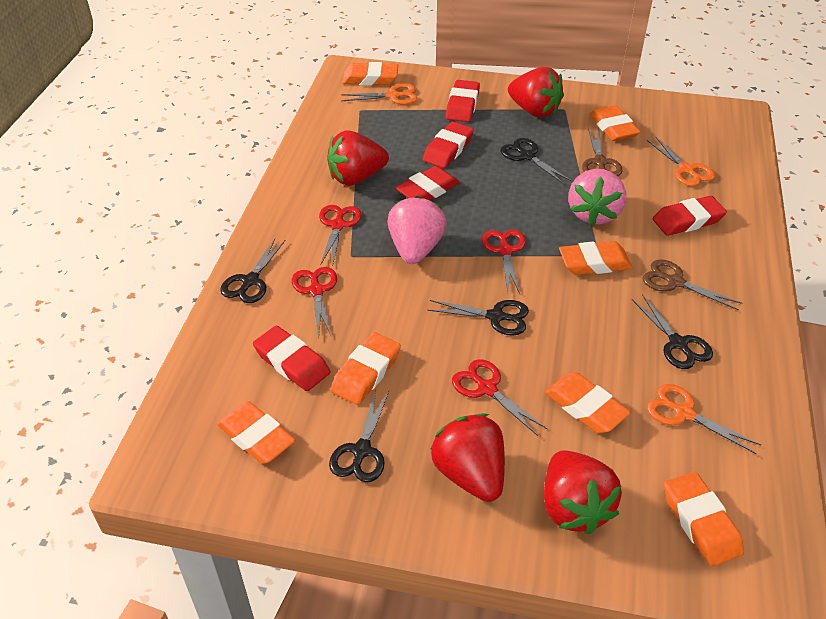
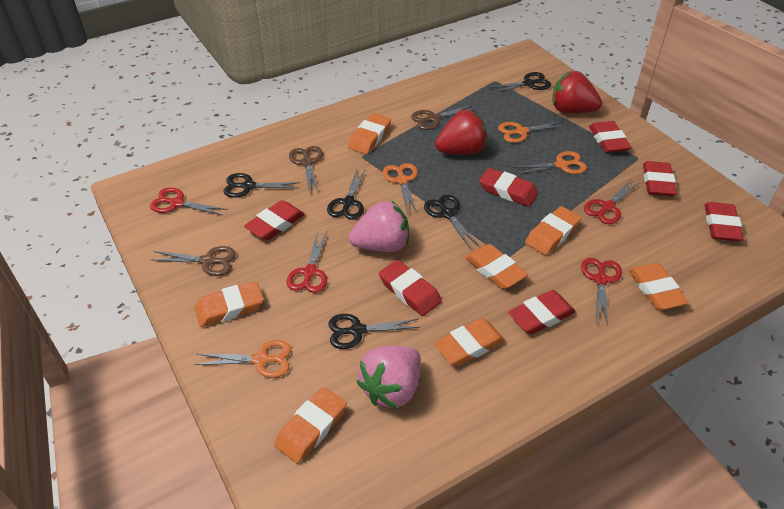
brown scissors: [582,128,622,176] [643,259,742,310] = 2 -> [150,246,236,276] [289,146,323,194] [411,104,477,130] = 3
orange scissors: [341,83,418,105] [647,136,715,186] [647,384,761,454] = 3 -> [194,340,291,378] [383,163,418,214] [498,121,567,143] [513,151,587,174] = 4
red eraser: [253,326,330,391] [395,166,460,200] [423,122,474,168] [446,80,480,122] [653,196,727,236] = 5 -> [244,200,305,240] [379,260,442,316] [479,168,538,207] [508,290,576,335] [589,121,632,153] [643,161,677,196] [705,202,744,241] = 7
red strawberry: [327,131,389,186] [430,413,505,502] [508,67,564,118] [544,450,622,534] = 4 -> [435,110,488,155] [552,71,602,113] = 2

